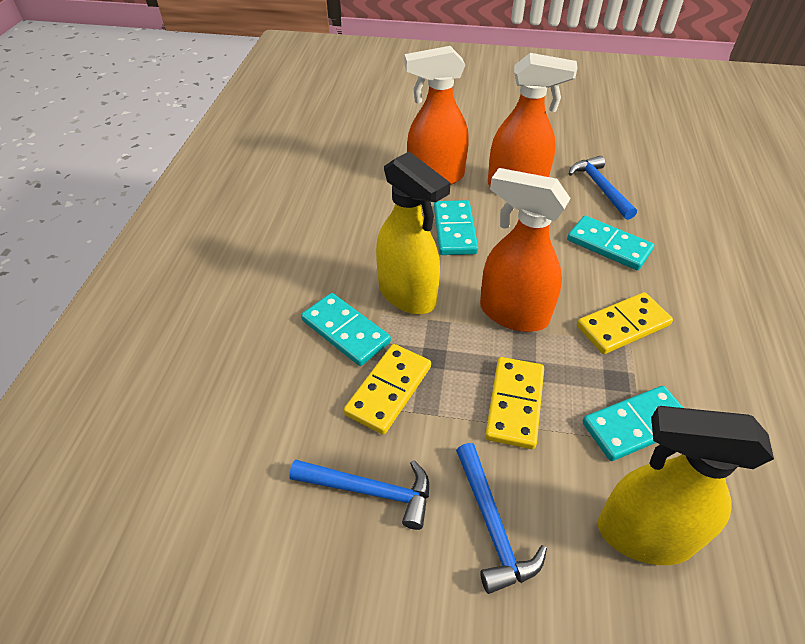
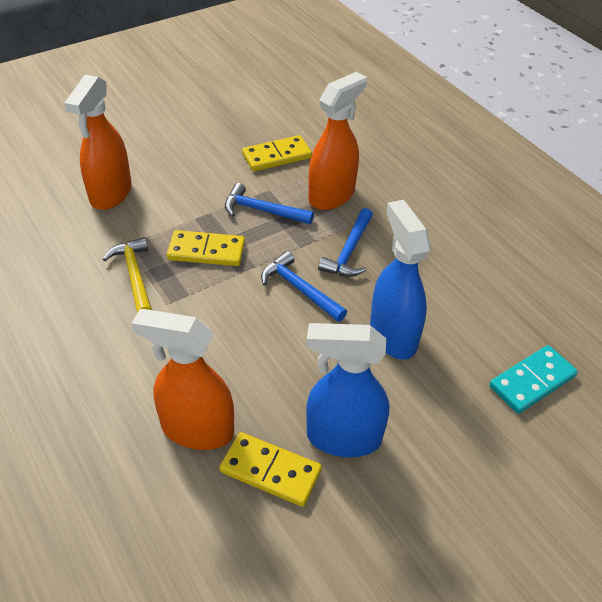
blue spray bottle: none = 0 -> [306,323,389,457] [370,200,431,360] = 2
turquoise domino: [301,293,391,366] [434,200,478,255] [567,216,654,270] [582,386,683,461] = 4 -> [489,345,578,414] = 1
yellow hammer: none = 0 -> [103,237,152,313] = 1
yellow spray bottle: [376,152,450,314] [598,406,774,565] = 2 -> none = 0

